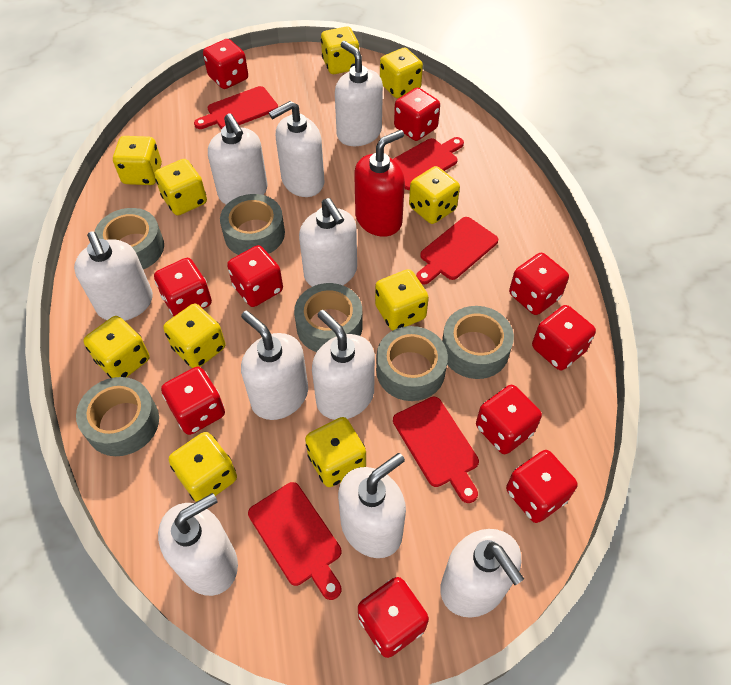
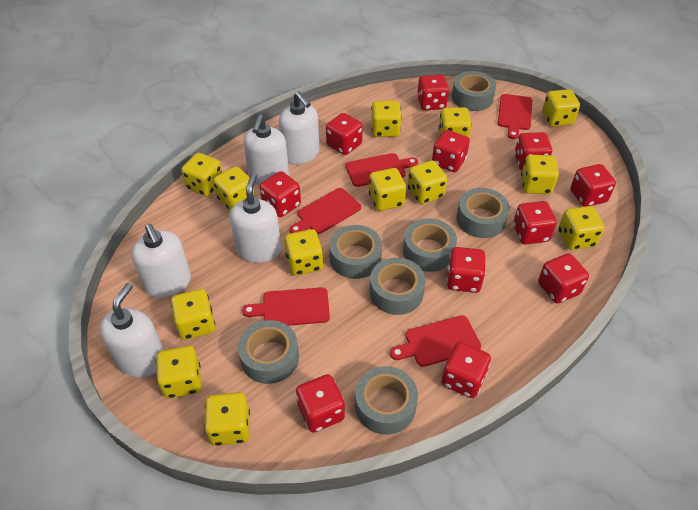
grey tape: [76,377,159,456] [95,208,164,270] [220,194,285,255] [294,283,363,352] [376,326,448,401] [442,306,514,379] = 6 -> [238,320,299,384] [329,225,382,279] [355,366,418,435] [370,258,425,315] [403,218,457,272] [452,71,496,111] [456,188,510,238] = 7
red dice: [154,258,212,316] [161,366,225,435] [203,39,248,89] [227,245,283,307] [358,577,429,658] [394,87,440,141] [476,385,542,454] [506,450,578,523] [509,253,569,315] [532,305,596,370] = 10 -> [260,171,301,217] [296,374,345,432] [326,113,363,155] [417,74,449,111] [432,130,470,172] [441,342,491,398] [447,247,486,293] [513,201,557,245] [514,132,552,171] [538,253,589,303] [570,164,616,207] = 11
red soap dispenser: [354,130,405,237] = 1 -> none = 0
white soap dispenser: [74,231,153,321] [158,493,238,596] [208,113,268,205] [241,311,308,420] [269,101,325,197] [299,198,357,287] [312,310,375,420] [335,41,383,146] [338,453,406,558] [440,529,524,618] = 10 -> [99,283,164,377] [131,224,191,298] [230,173,281,263] [243,115,289,185] [279,91,320,165] = 5
yellow dice: [83,316,150,378] [113,136,162,185] [155,159,207,215] [163,303,226,368] [169,432,237,502] [305,417,366,487] [321,26,359,74] [375,269,429,331] [380,48,423,98] [409,166,460,224] = 10 -> [156,346,202,399] [171,289,215,340] [181,153,222,197] [204,392,250,446] [213,166,255,211] [284,229,324,276] [369,168,406,211] [371,101,402,137] [407,160,447,204] [438,107,472,137] [521,155,559,194] [542,89,580,127] [558,206,605,250] = 13

